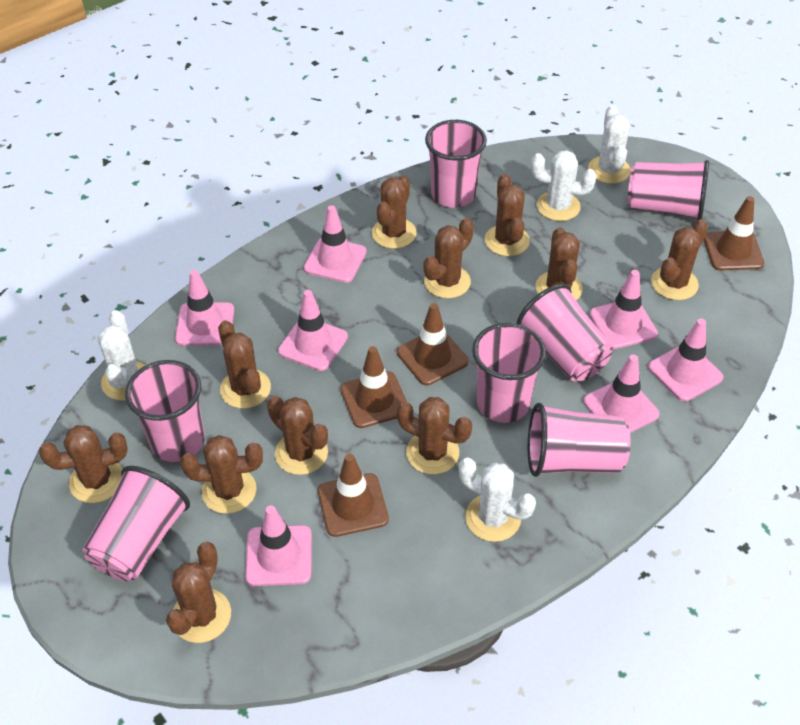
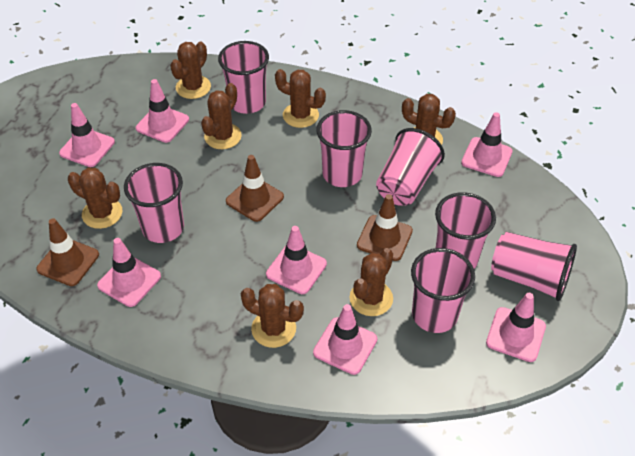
brown cactus: [39,425,128,503] [166,542,231,643] [180,435,263,514] [218,320,271,409] [267,396,328,475] [372,175,416,249] [396,397,472,474] [424,218,474,298] [484,174,530,256] [535,227,583,300] [651,219,708,300] = 11 -> [68,167,123,229] [170,42,211,99] [201,83,242,149] [241,284,304,348] [275,69,326,128] [350,248,393,316] [402,94,456,145] = 7
brown traffic cone: [318,453,389,537] [340,346,407,428] [397,303,468,385] [704,196,764,270] = 4 -> [36,218,99,286] [226,155,284,222] [357,194,413,261] = 3
white cactus: [98,310,146,401] [459,458,536,542] [531,150,597,221] [588,105,631,184] = 4 -> none = 0

